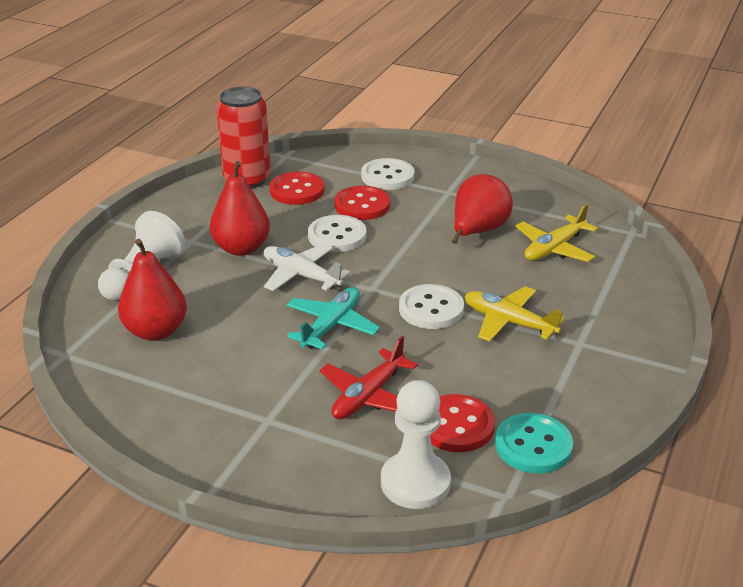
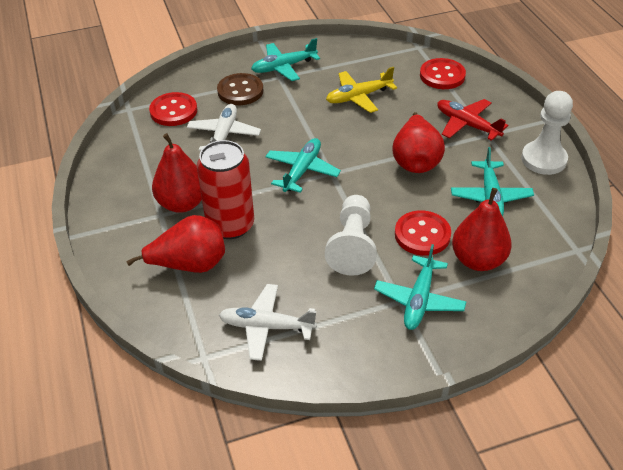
brown button: none = 0 -> [217,73,263,105] = 1
red pear: [118,239,187,341] [210,161,270,256] [452,174,513,244] = 3 -> [127,215,225,273] [152,133,202,213] [393,112,445,173] [452,188,512,271] = 4
turquoise button: [495,413,573,473] = 1 -> none = 0
turquoise plane: [287,287,380,350] = 1 -> [251,38,320,81] [265,138,341,193] [374,244,466,330] [451,147,534,217] = 4
white button: [308,215,366,252] [361,158,415,190] [399,284,464,329] = 3 -> none = 0
white plane: [264,244,350,291] = 1 -> [187,104,261,151] [219,284,317,361] = 2
yellow plane: [465,286,565,342] [515,204,598,262] = 2 -> [326,67,397,113] = 1

